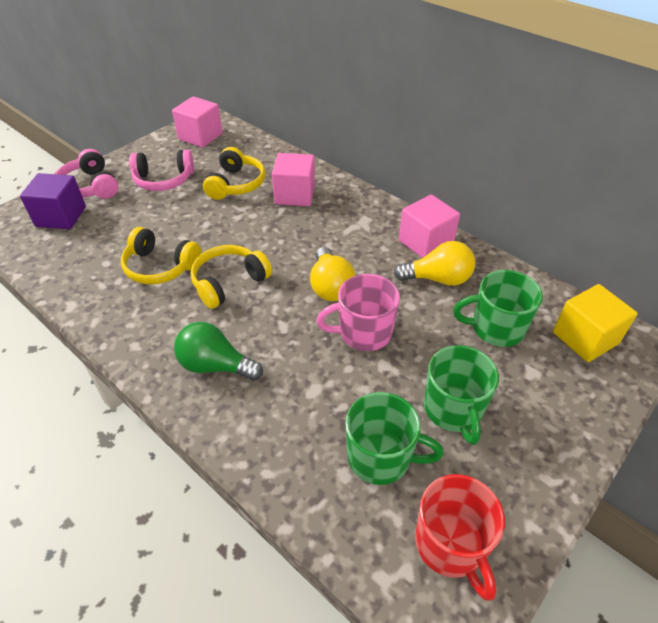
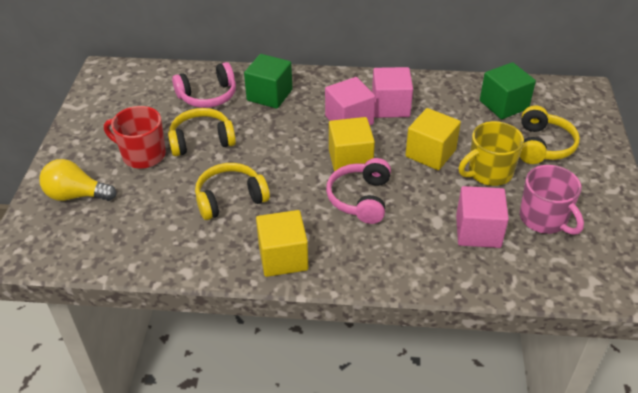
green cube: none = 0 -> [244,54,293,109] [480,62,536,119] = 2
green light bulb: [174,322,263,381] = 1 -> none = 0
green mug: [345,392,444,485] [424,345,499,445] [453,270,543,347] = 3 -> none = 0
purple cube: [20,173,86,229] = 1 -> none = 0
yellow cube: [553,284,638,362] = 1 -> [256,210,308,277] [329,117,375,172] [406,108,461,170] = 3
yellow light bulb: [310,247,356,301] [394,241,475,286] = 2 -> [39,159,116,201] = 1
yellow mug: none = 0 -> [458,121,524,186] = 1

